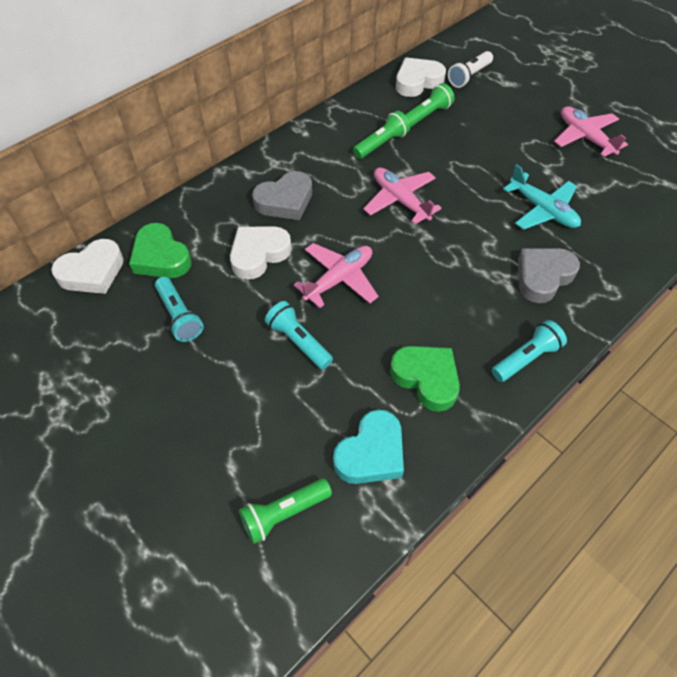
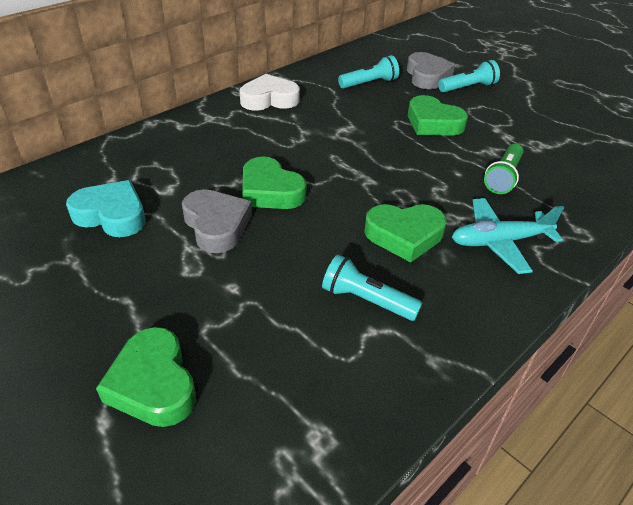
green flashlight: [239,478,332,544] [353,111,410,159] [405,83,454,128] = 3 -> [484,143,524,194] = 1
green heart: [129,223,191,278] [390,346,460,412] = 2 -> [96,327,196,427] [242,157,307,209] [364,204,447,262] [408,95,468,136] = 4
pink plane: [294,243,378,308] [363,168,442,224] [554,106,628,157] = 3 -> none = 0
white flashlight: [448,51,493,88] = 1 -> none = 0
white heart: [51,239,124,294] [230,226,291,280] [396,57,446,97] = 3 -> [239,74,300,111] = 1

